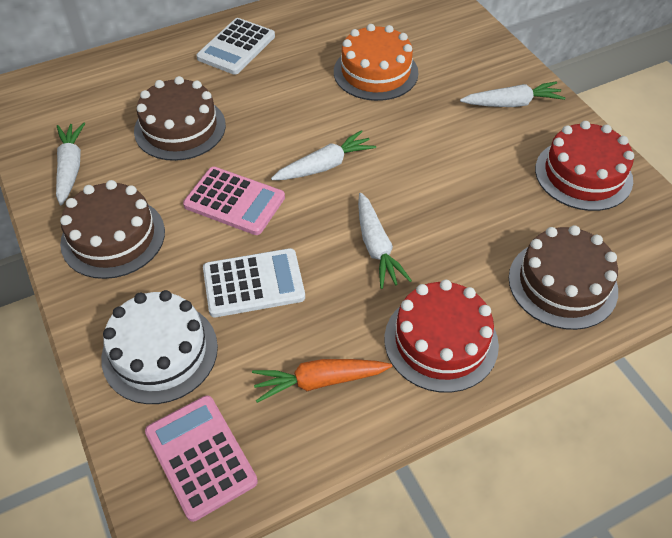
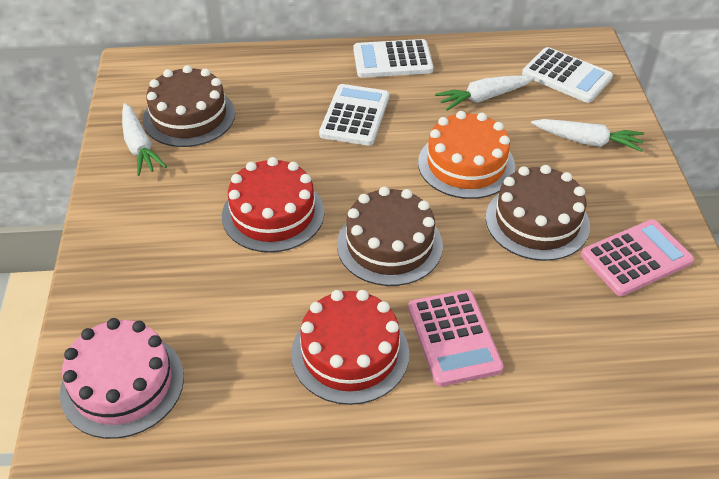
orange carrot: [252,359,392,403] = 1 -> none = 0
pink cake: none = 0 -> [60,318,184,439] = 1
white cake: [101,290,218,404] = 1 -> none = 0
white calculator: [196,18,275,75] [203,248,305,317] = 2 -> [319,84,389,146] [353,39,433,78] [522,47,613,103] = 3
white carrot: [56,122,85,205] [271,130,376,180] [358,193,412,289] [460,81,565,107] = 4 -> [122,103,167,176] [435,75,535,111] [531,119,644,152] = 3

